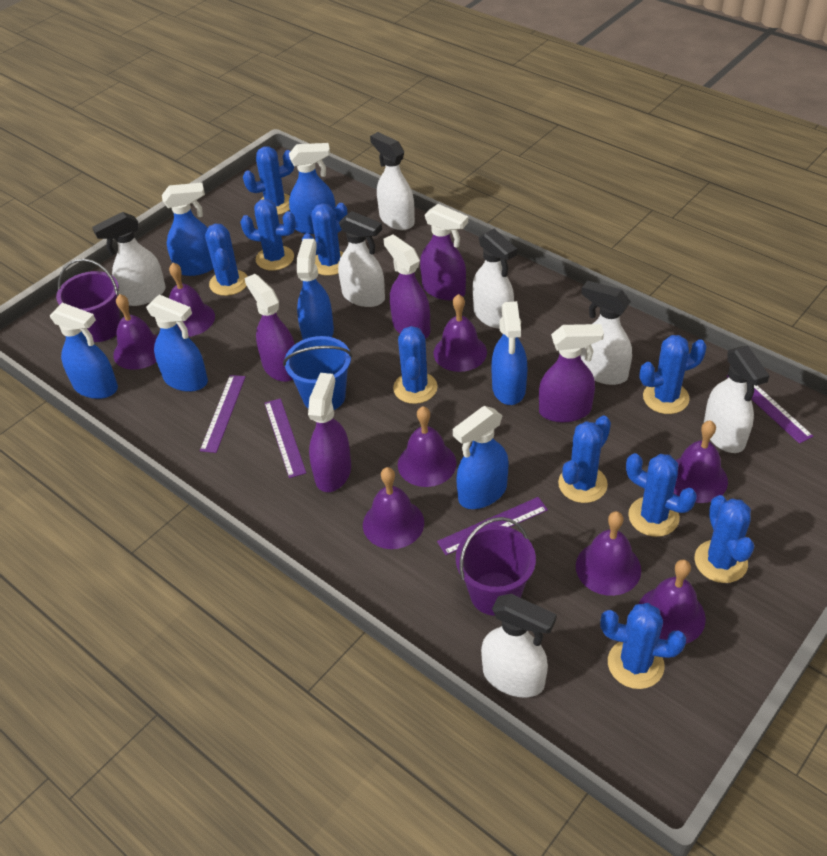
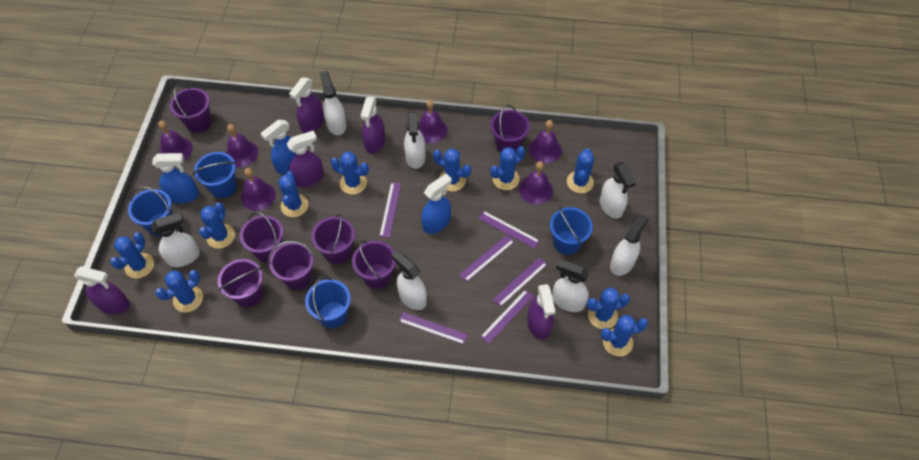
blue bucket: [283,336,352,410] = 1 -> [128,186,173,236] [193,152,237,198] [305,276,351,328] [550,207,593,255] = 4
blue spray bottle: [50,303,118,399] [146,295,208,392] [162,183,214,276] [289,143,336,234] [297,239,334,340] [453,406,509,509] [492,301,527,405] = 7 -> [152,153,199,204] [260,120,295,174] [421,174,452,234] = 3
purple bell: [113,294,158,370] [169,262,215,337] [363,467,424,549] [398,406,457,487] [433,294,487,372] [576,511,641,596] [639,560,706,644] [674,420,728,503] = 8 -> [158,120,193,161] [225,124,258,167] [241,168,276,211] [419,100,448,143] [519,161,553,204] [529,120,562,163] = 6
purple bucket: [56,259,121,342] [456,517,536,616] = 2 -> [170,84,212,133] [218,259,263,308] [240,212,283,263] [268,241,314,290] [311,214,355,264] [352,241,396,289] [490,105,530,153] = 7
purple ruler: [200,375,246,453] [265,398,306,478] [437,497,548,555] [726,375,813,444] = 4 -> [379,182,401,238] [399,312,468,344] [459,235,514,282] [478,211,540,249] [480,289,534,344] [493,257,547,307] = 6

